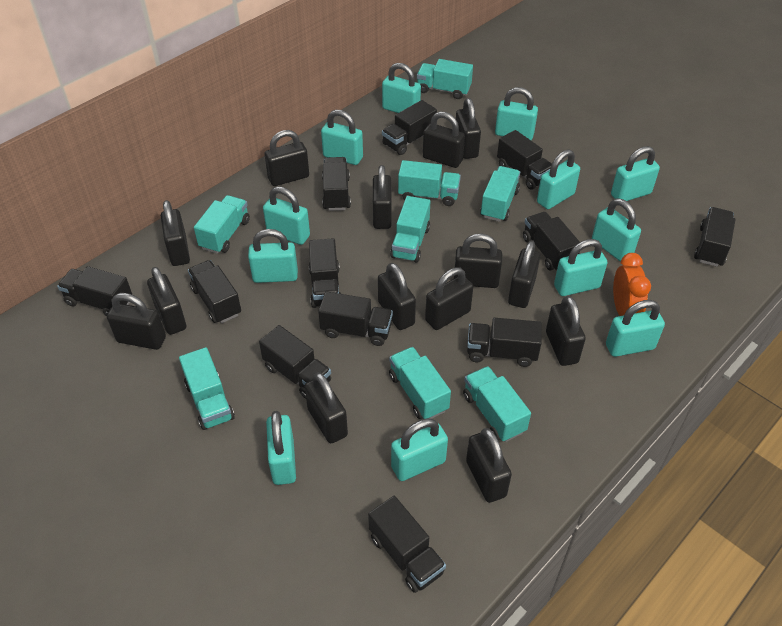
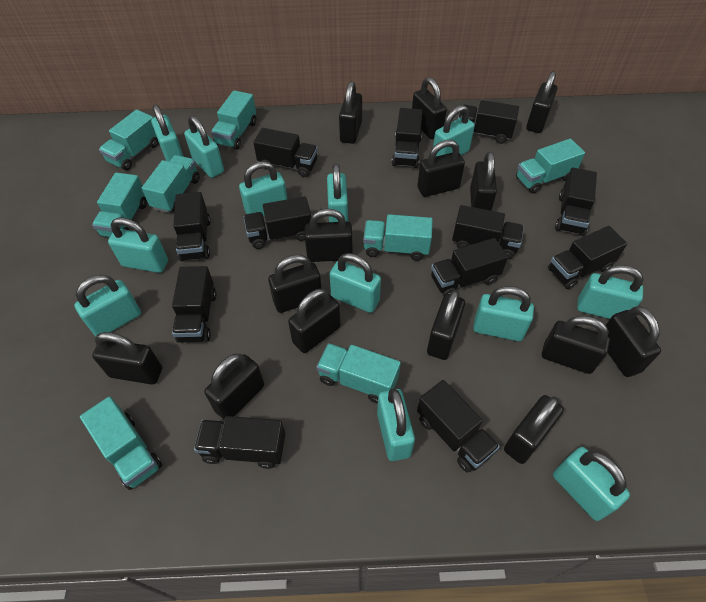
orange clock: [613,253,651,316] = 1 -> none = 0

